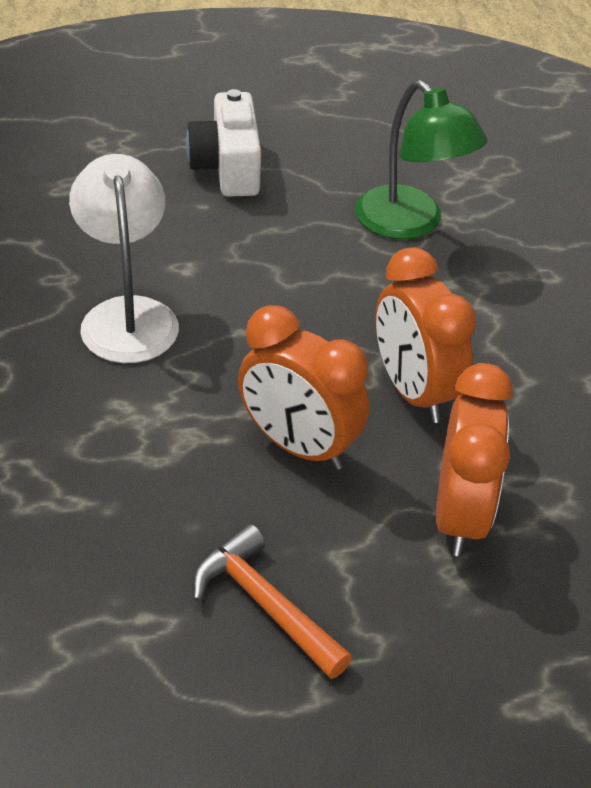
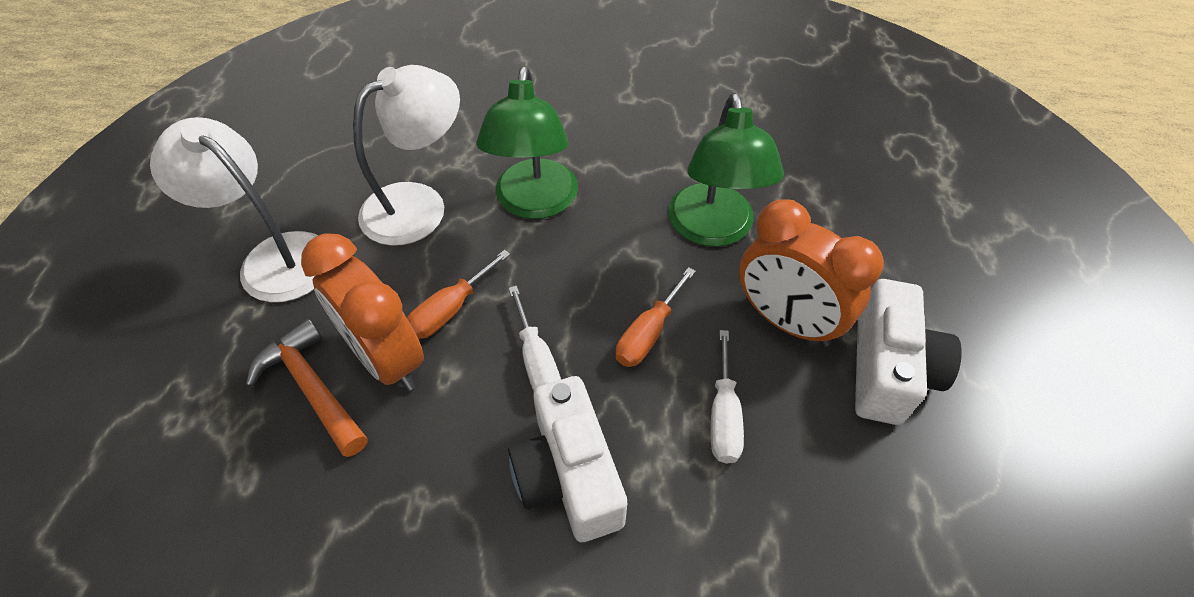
green lamp: [355,80,488,239] = 1 -> [476,66,578,219] [668,93,784,247] = 2
orange clock: [238,305,369,470] [376,247,477,423] [436,363,513,556] = 3 -> [301,233,424,391] [739,199,884,347] = 2
orange screwdriver: none = 0 -> [407,250,510,339] [616,267,696,367] = 2
white camera: [186,89,261,197] = 1 -> [508,376,627,542] [855,279,962,425] = 2
white lamp: [69,154,179,363] = 1 -> [150,117,318,302] [353,65,460,246] = 2
white screwdriver: none = 0 -> [508,286,561,392] [711,330,744,464] = 2

